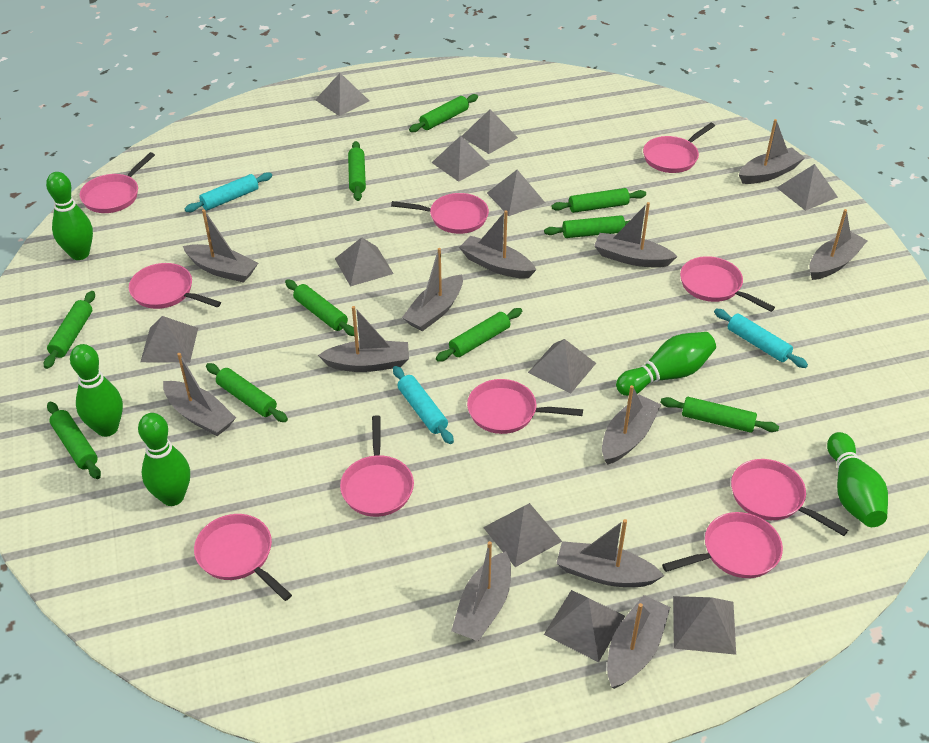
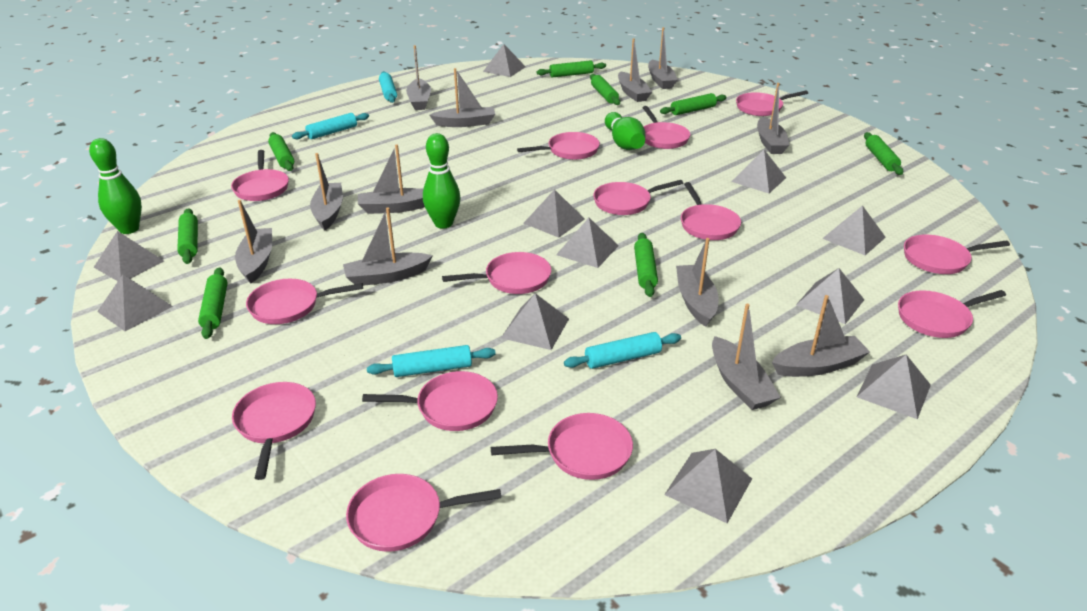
green bowling pin: [46,172,93,260] [70,344,123,437] [138,413,190,506] [616,332,716,396] [827,432,888,527] = 5 -> [89,138,142,234] [423,133,461,229] [605,112,645,150] = 3
green rolling pin: [44,291,95,369] [47,402,101,479] [206,363,288,422] [285,280,354,336] [348,141,366,201] [409,94,478,132] [436,308,522,362] [544,215,630,238] [552,188,646,213] [660,397,779,433] = 10 -> [177,208,198,264] [198,267,228,339] [268,132,294,171] [537,60,606,78] [590,74,620,105] [634,233,658,297] [660,93,727,115] [864,132,903,175] = 8
pink pan: [80,152,155,213] [129,263,221,309] [194,514,292,601] [340,415,414,517] [391,193,489,234] [467,379,583,434] [643,123,715,173] [662,512,783,578] [680,256,775,312] [731,459,848,536] = 10 -> [231,150,289,201] [232,382,316,480] [246,279,363,324] [346,474,501,552] [362,371,498,431] [442,252,551,294] [491,413,633,480] [517,132,600,160] [593,180,683,215] [643,106,690,149] [681,182,741,240] [736,90,808,116] [898,290,1006,338] [904,235,1010,274] = 14
turquoise rolling pin: [185,172,272,212] [393,366,454,444] [714,309,808,368] = 3 -> [292,113,369,139] [367,345,496,377] [379,71,397,103] [564,332,681,369] = 4

